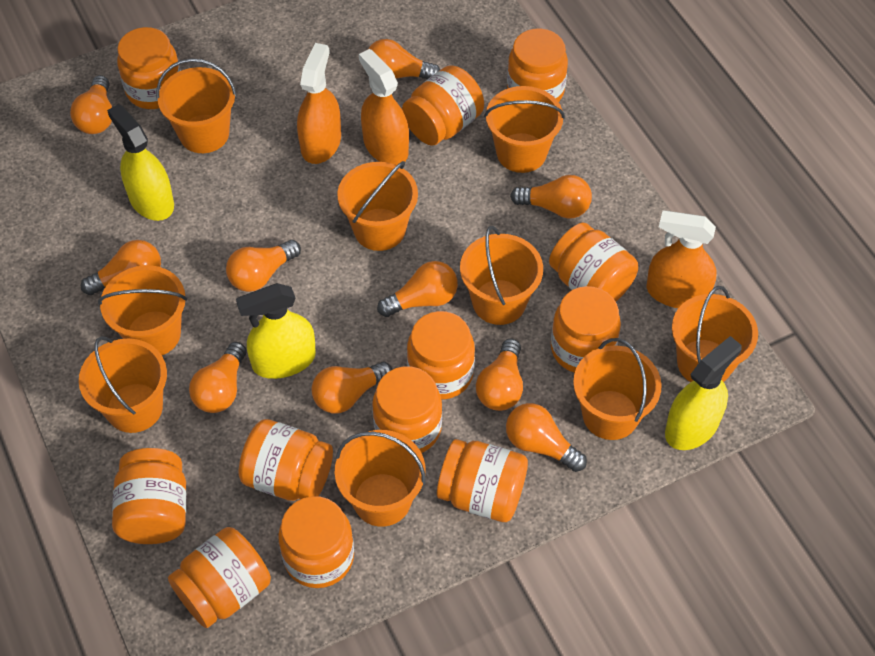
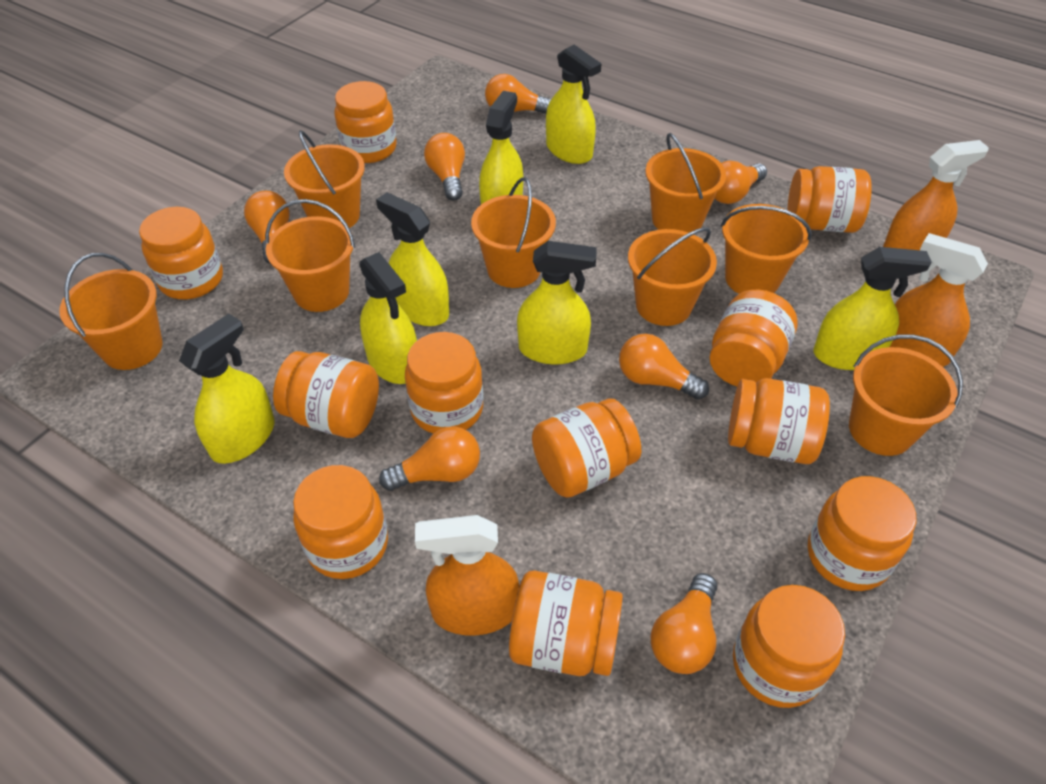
orange bucket: [79,336,167,433] [98,265,187,355] [156,58,237,153] [335,430,426,527] [337,161,418,251] [460,226,543,325] [484,86,565,173] [573,338,662,440] [672,286,758,382] = 9 -> [59,253,162,370] [265,199,355,312] [284,130,365,228] [471,177,556,288] [628,227,717,326] [645,133,726,233] [721,204,812,294] [849,335,963,456] = 8
orange light bulb: [70,75,112,134] [81,240,161,295] [189,342,247,413] [226,240,301,292] [311,362,393,414] [368,39,440,79] [377,261,458,317] [476,339,523,411] [506,403,587,472] [510,175,592,218] = 10 -> [244,191,290,264] [379,426,480,491] [424,133,465,201] [485,74,551,114] [619,334,709,400] [651,573,717,674] [714,161,767,204] = 7
yellow spray bottle: [107,104,174,221] [236,283,316,379] [665,336,742,450] = 3 -> [179,314,274,464] [359,252,417,384] [376,192,449,326] [479,91,523,204] [517,241,597,364] [546,45,602,164] [813,247,931,370] = 7

